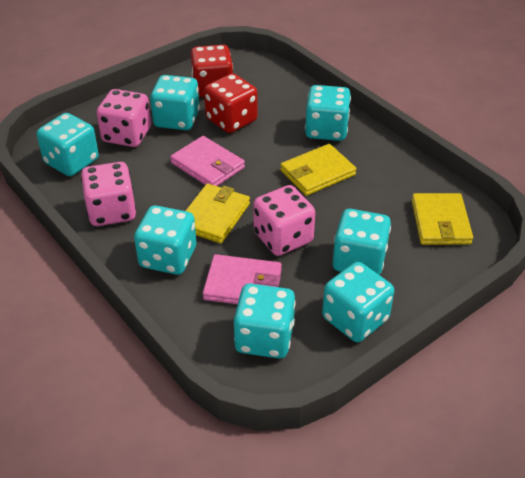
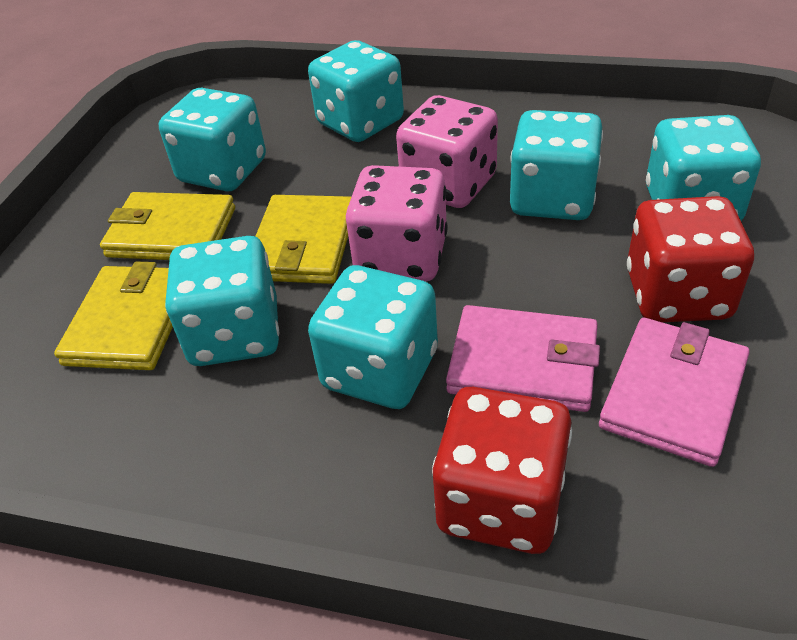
pink dice: [81,162,136,226] [97,89,151,147] [253,185,315,256] = 3 -> [346,165,448,281] [396,95,498,208] = 2
turquoise dice: [37,113,99,176] [134,205,196,275] [150,75,200,130] [234,283,296,359] [305,85,351,141] [322,262,394,342] [333,209,391,275] = 7 -> [159,88,266,192] [165,236,279,366] [308,40,404,142] [308,265,438,409] [510,110,603,220] [646,115,761,221] = 6

